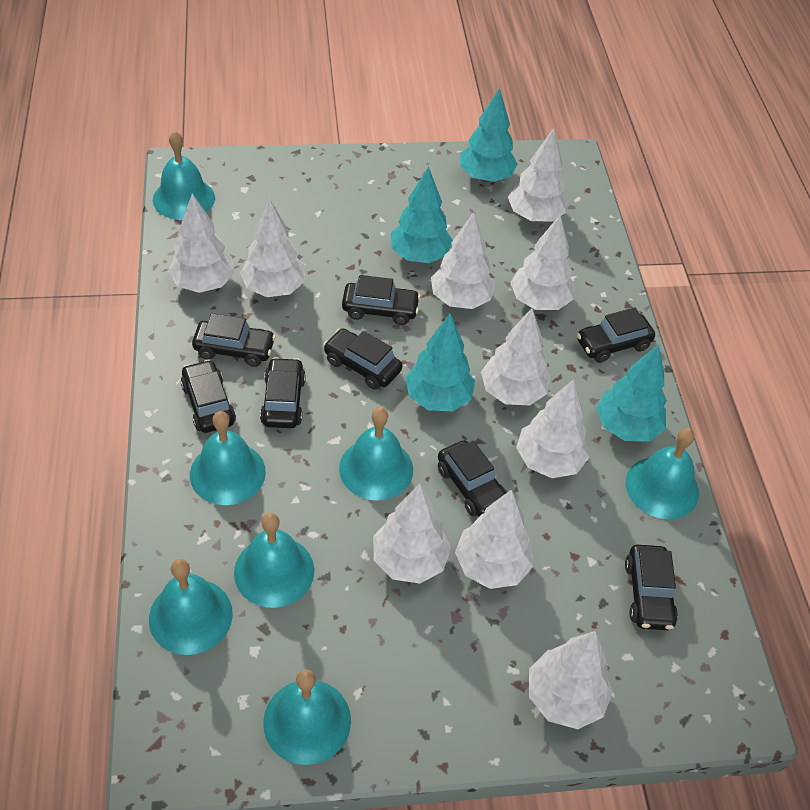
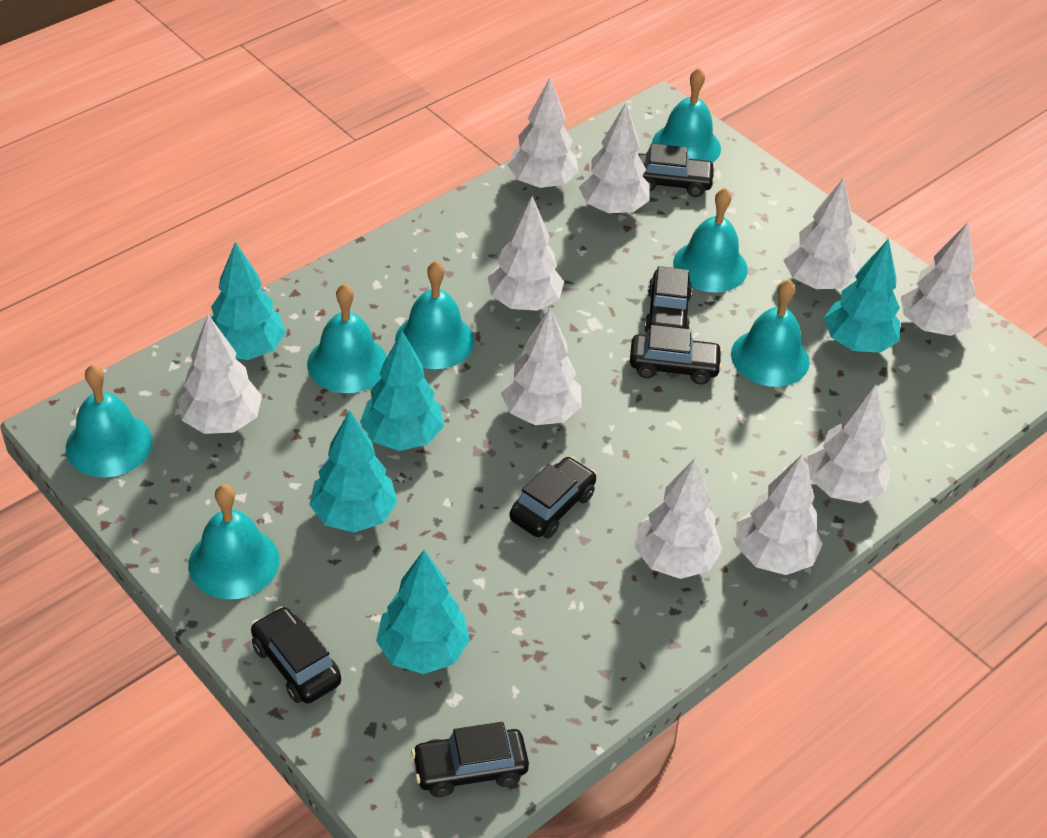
black car: [181,359,236,433] [192,313,276,367] [260,357,306,428] [323,329,402,390] [342,275,421,325] [438,440,506,517] [577,307,655,363] [625,545,678,630] = 8 -> [251,606,341,703] [411,722,529,797] [509,456,597,539] [630,325,723,384] [638,143,716,197] [644,266,693,333] = 6
turquoise tree: [390,167,453,263] [405,314,475,411] [460,88,518,182] [596,345,667,442] = 4 -> [211,242,286,360] [309,410,397,532] [360,331,444,451] [376,550,470,674] [824,239,900,353] = 5

